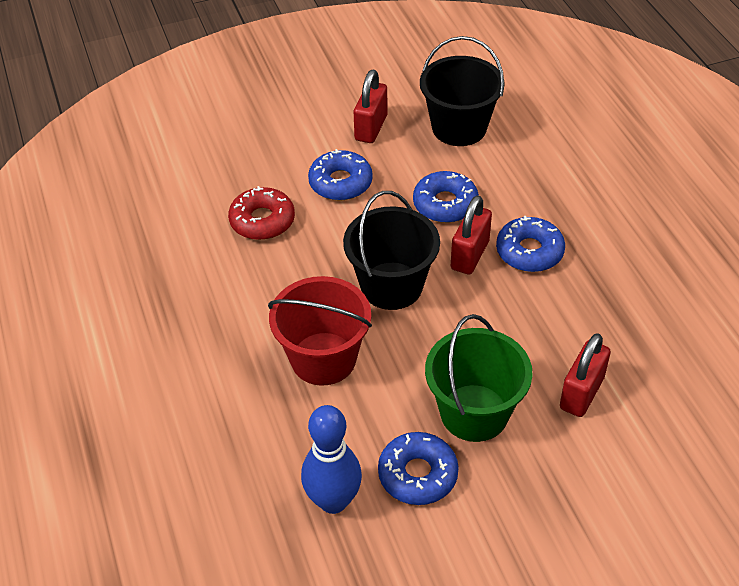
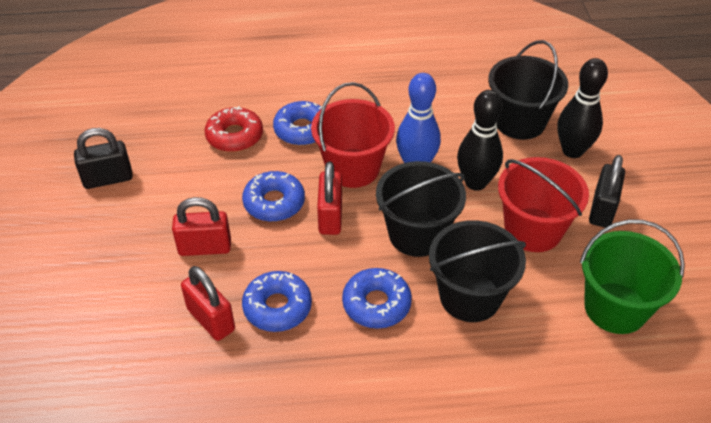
black bowling pin: none = 0 -> [457,90,503,191] [558,58,608,158] = 2
black bucket: [343,191,440,310] [420,36,505,146] = 2 -> [376,161,466,257] [429,220,526,322] [488,40,568,140] = 3
black padlock: none = 0 -> [74,128,133,189] [589,155,625,228] = 2
red bucket: [268,276,372,386] = 1 -> [311,82,395,188] [498,157,589,252] = 2

